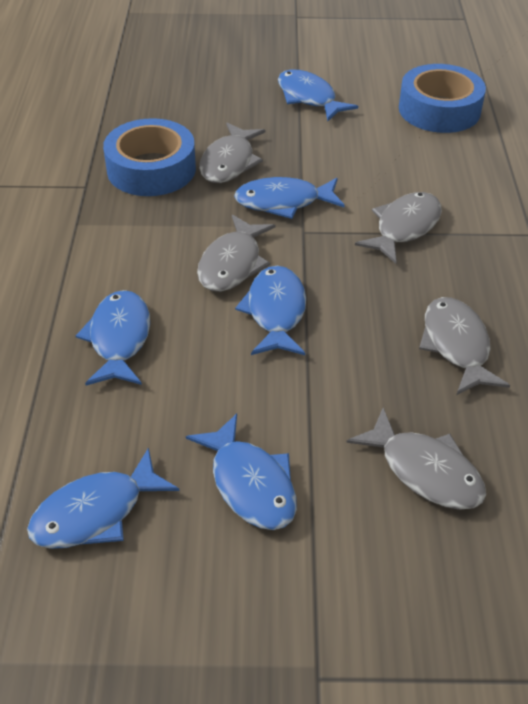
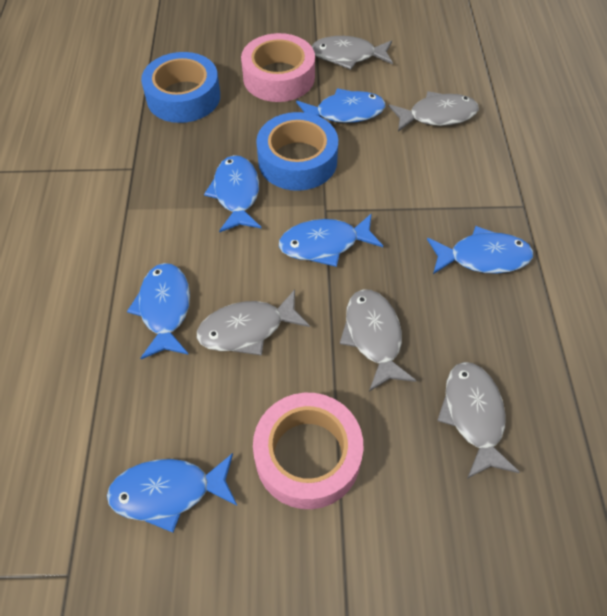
pink tape: none = 0 -> [241,33,315,102] [253,393,363,509] = 2

